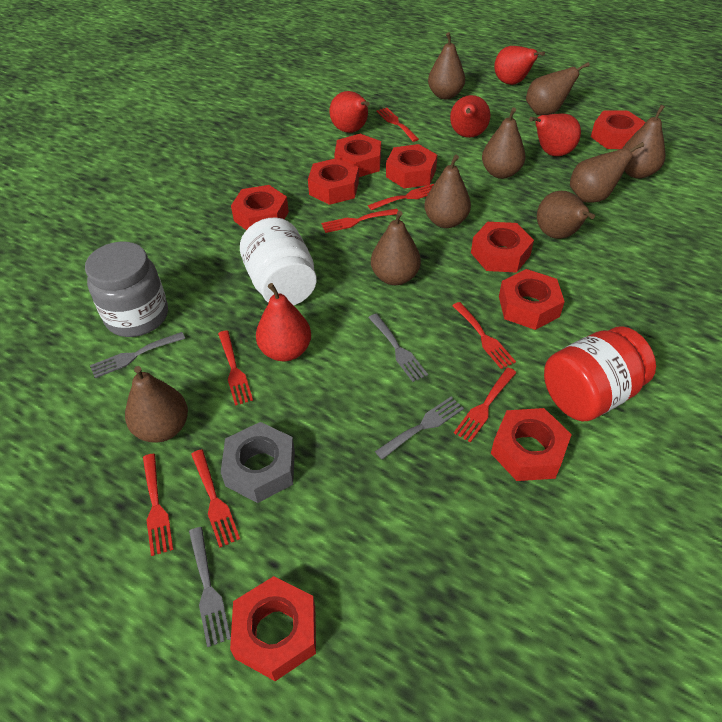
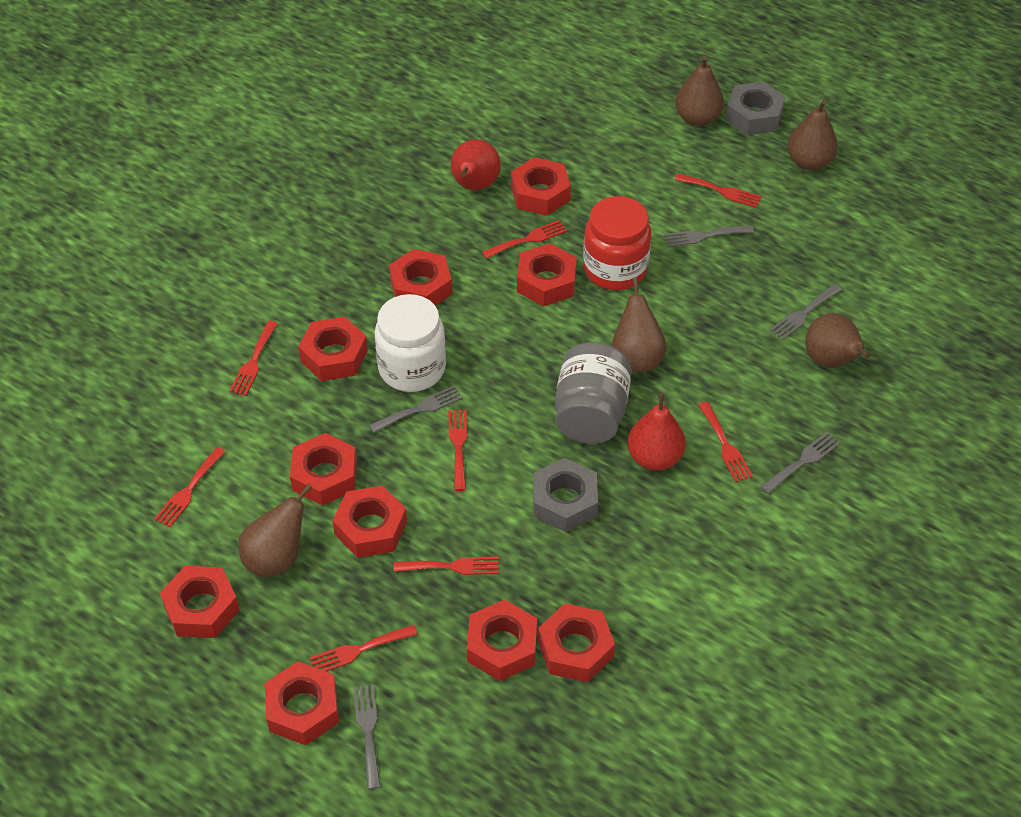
brown pear: [125,366,188,443] [371,211,421,285] [424,155,471,228] [428,32,465,99] [482,107,525,179] [526,62,590,115] [537,191,595,239] [570,142,644,203] [623,105,665,179] = 9 -> [239,484,312,577] [612,277,667,372] [675,56,724,126] [787,100,838,171] [805,313,870,368] = 5
grey fork: [90,332,186,378] [189,527,231,647] [368,314,428,382] [375,397,464,460] = 4 -> [353,685,381,789] [369,386,463,433] [664,225,754,247] [761,432,840,494] [769,284,842,340] = 5
grey nut: [221,422,295,503] = 1 -> [533,458,598,532] [725,82,785,135] = 2
red nut: [230,576,316,681] [231,185,289,230] [308,158,359,205] [334,134,381,177] [386,144,437,189] [471,222,534,273] [491,408,572,481] [499,269,565,330] [591,110,645,149] = 9 -> [160,566,240,638] [264,661,339,745] [290,433,357,506] [298,317,368,381] [332,485,407,558] [389,249,452,306] [467,600,537,681] [511,157,571,216] [517,243,577,306] [538,604,615,682] = 10
red pear: [256,283,311,361] [330,91,370,133] [450,95,490,138] [494,46,545,85] [529,113,581,156] = 5 -> [451,139,501,190] [628,393,686,471] = 2

